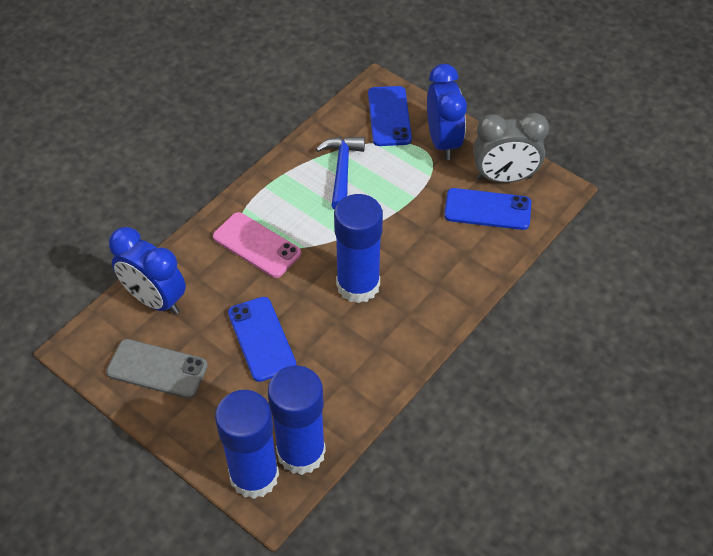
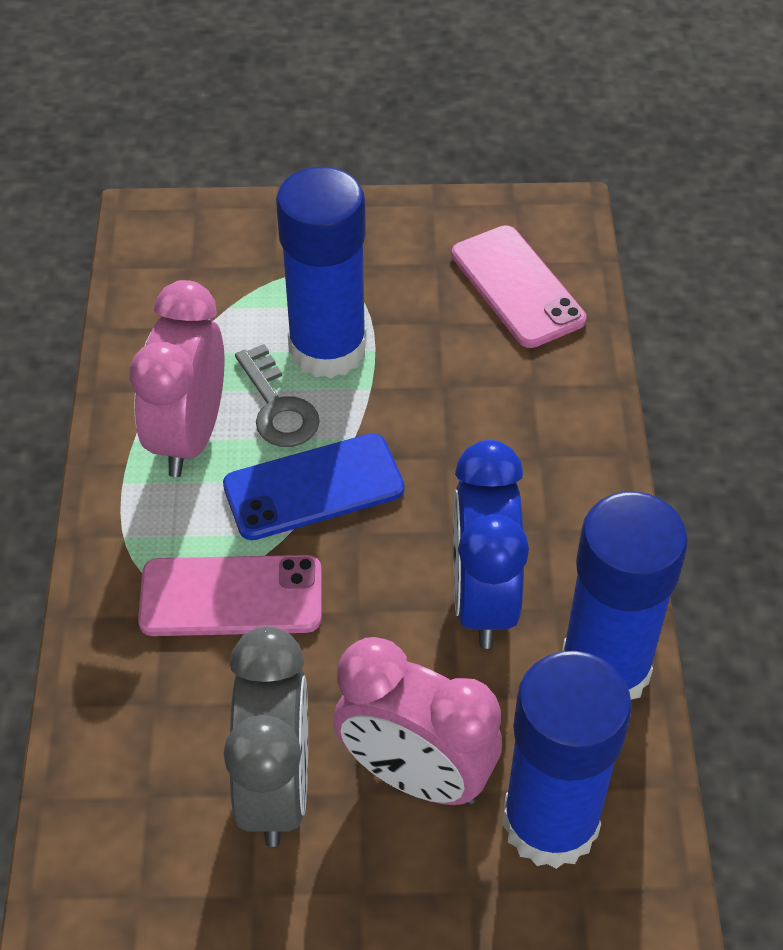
blue clock: [109,227,186,315] [427,64,467,160] = 2 -> [453,440,529,649] = 1
blue hammer: [316,137,365,209] = 1 -> none = 0
blue phone: [228,297,296,382] [368,86,412,146] [444,188,531,230] = 3 -> [223,433,404,540] = 1
grey key: none = 0 -> [235,344,320,447] = 1
grey phone: [106,339,208,399] = 1 -> none = 0
pink clock: none = 0 -> [130,280,224,477] [333,637,502,805] = 2
pink phone: [213,212,301,278] = 1 -> [138,555,322,636] [451,226,586,348] = 2

